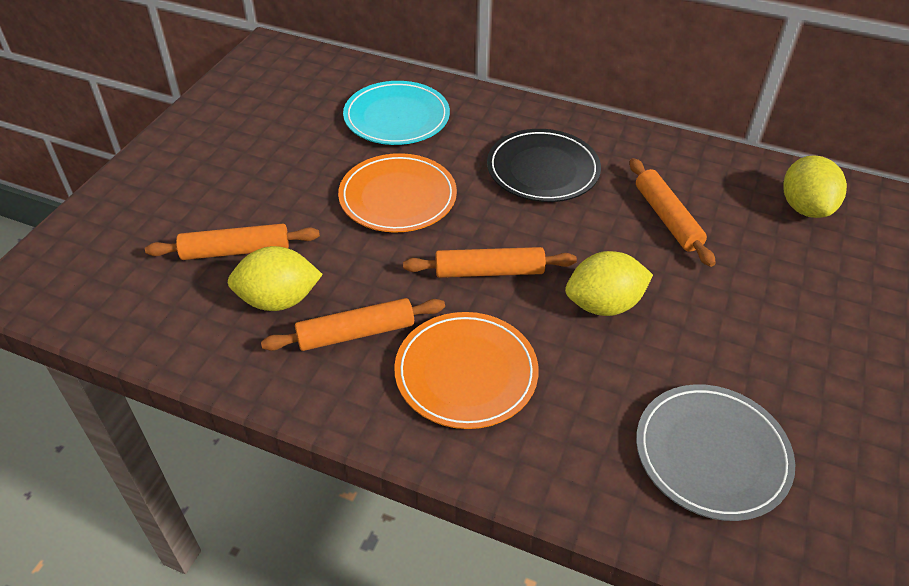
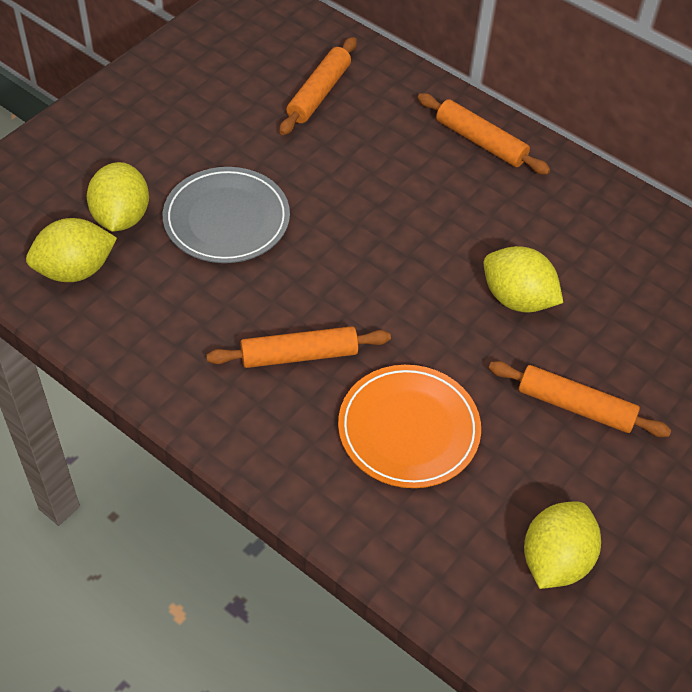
black plate: [487,129,601,202] = 1 -> none = 0
orange plate: [338,153,457,233] [394,312,539,429] = 2 -> [338,365,481,488] = 1
turquoise plate: [343,81,450,145] = 1 -> none = 0
yellow lemon: [228,246,323,311] [565,251,653,316] [783,155,847,218] = 3 -> [26,218,117,282] [87,162,149,232] [483,246,563,313] [524,502,601,589] = 4

